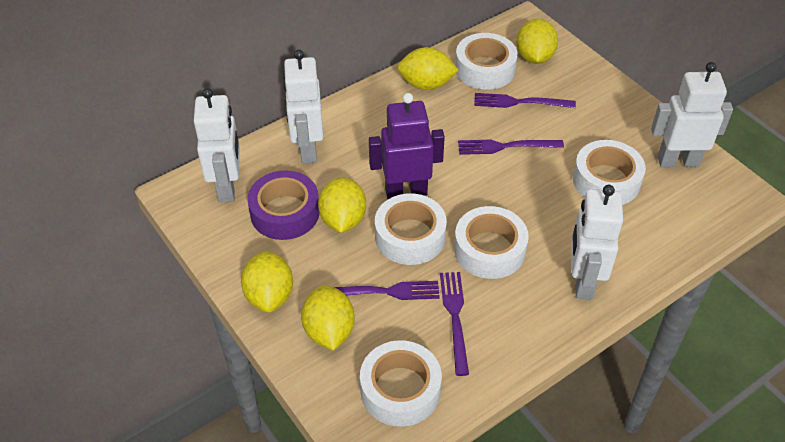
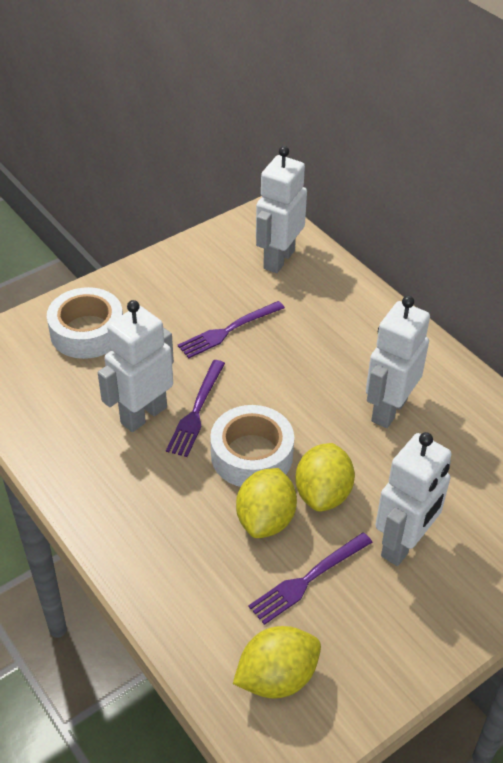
purple fork: [334,281,440,300] [440,272,469,376] [458,140,564,155] [474,93,576,108] = 4 -> [166,360,225,457] [178,301,285,358] [248,532,373,625] = 3
purple robot: [369,93,445,199] = 1 -> none = 0
purple tape: [248,170,320,240] = 1 -> none = 0
white tape: [360,340,442,427] [375,193,447,265] [454,206,529,279] [455,33,518,90] [573,140,646,205] = 5 -> [47,287,123,359] [210,405,294,487] = 2
yellow lemon: [241,251,293,313] [301,285,355,351] [318,177,366,233] [397,47,459,90] [516,19,558,64] = 5 -> [233,626,321,698] [236,468,297,538] [295,443,355,512] = 3

